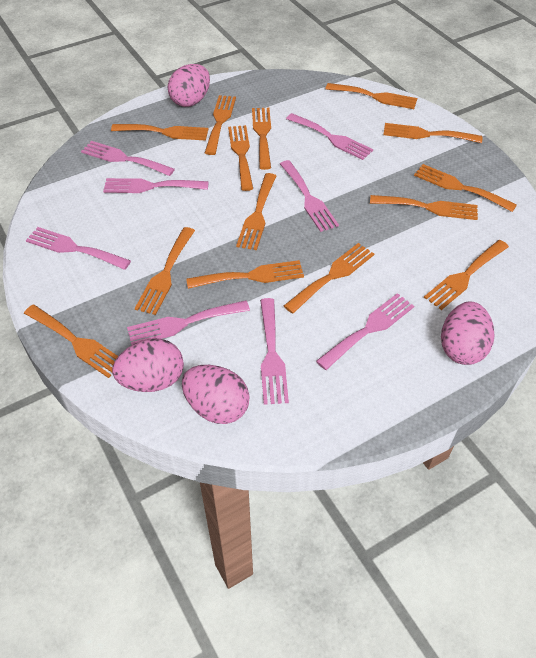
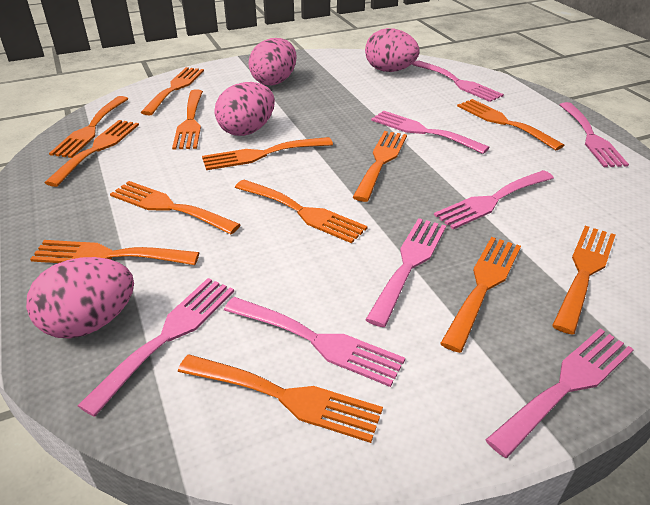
orange fork: [24,305,118,378] [111,124,209,141] [135,227,195,315] [186,260,304,289] [205,95,236,155] [228,125,253,191] [236,173,276,250] [252,108,271,170] [284,243,374,314] [325,83,417,109] [370,195,478,220] [383,123,482,143] [414,164,517,212] [424,240,509,310] = 14 -> [30,240,199,265] [44,120,139,187] [49,96,128,158] [110,181,241,234] [140,67,204,115] [172,89,203,150] [178,355,383,443] [202,137,333,170] [235,180,367,243] [352,131,407,202] [440,237,521,353] [457,99,564,150] [552,226,615,334] = 13

